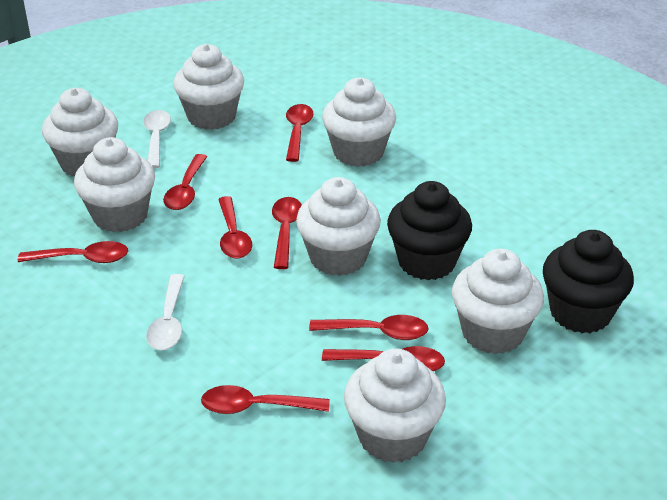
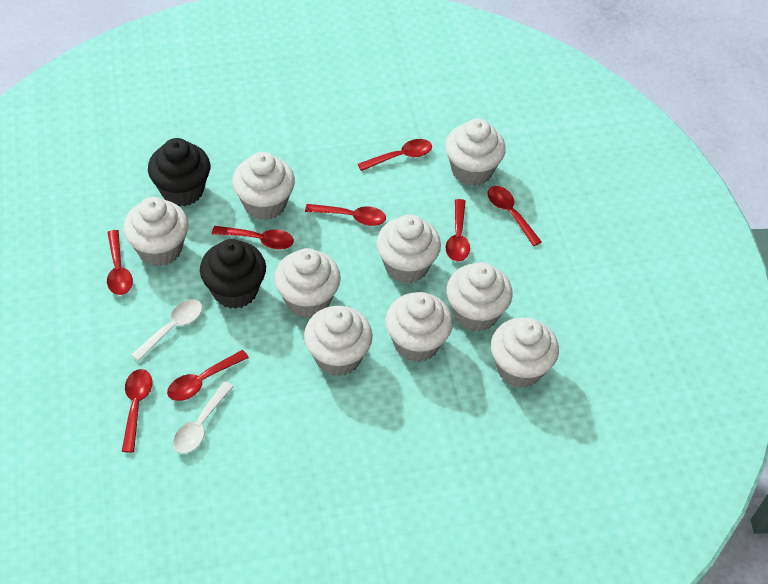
white cupcake: [42,88,118,177] [74,137,155,232] [173,44,244,130] [296,177,381,276] [322,78,396,167] [344,349,446,463] [452,249,544,354] = 7 -> [123,197,189,266] [232,152,295,220] [274,248,341,318] [304,306,373,376] [376,214,441,283] [385,292,453,362] [445,118,506,186] [446,262,513,332] [491,317,559,388] = 9

